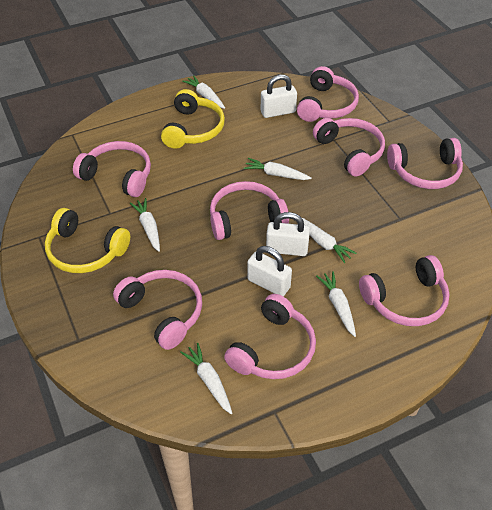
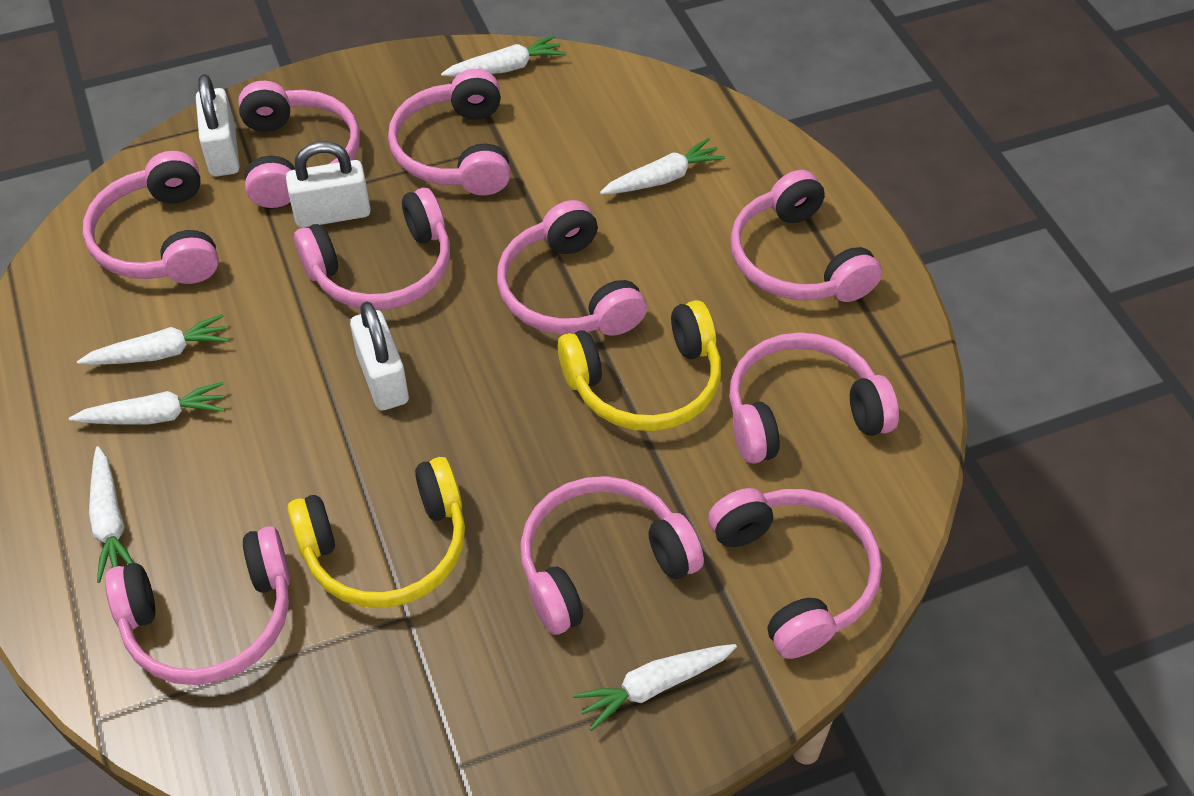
pink headphones: [73,141,151,197] [113,270,202,350] [210,181,289,240] [224,294,316,379] [297,66,359,122] [313,118,385,176] [359,255,450,326] [387,138,463,189] = 8 -> [83,151,219,284] [105,526,290,685] [238,81,360,208] [294,188,450,310] [388,69,511,195] [497,200,647,336] [520,476,704,635] [708,488,882,659] [729,332,899,464] [731,170,882,302] = 10

